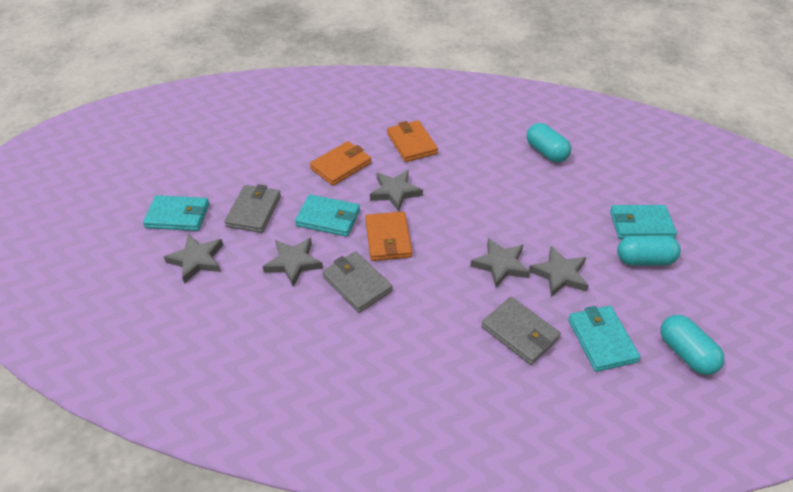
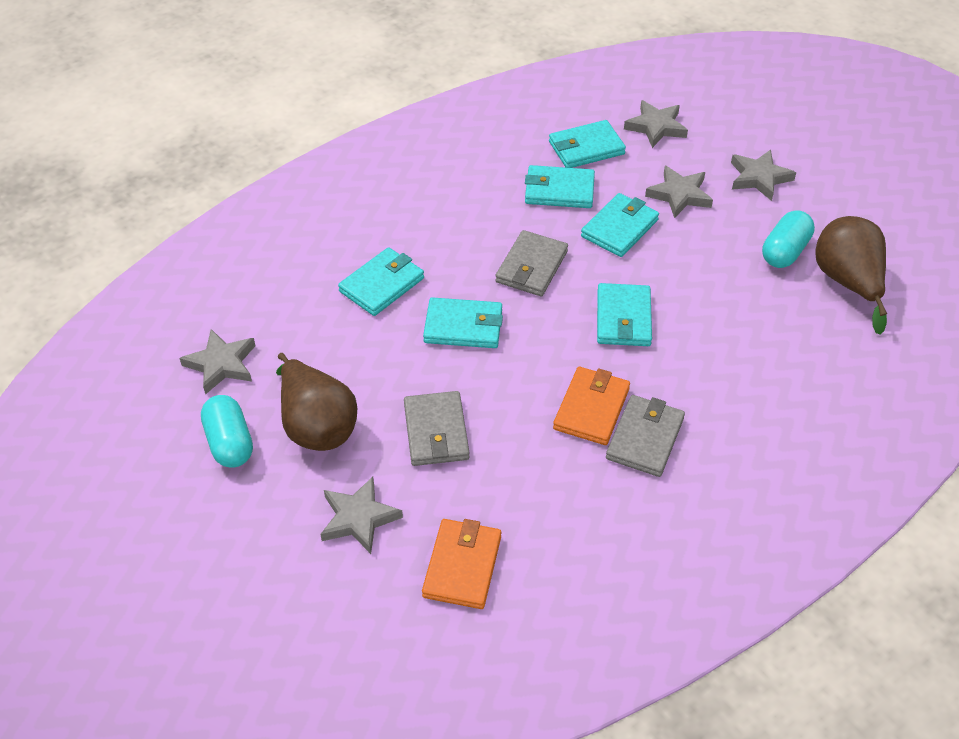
brown pear: none = 0 -> [276,353,357,451] [815,216,887,335] = 2
orange wallet: [310,141,371,186] [365,212,412,261] [387,120,438,162] = 3 -> [422,519,501,609] [553,367,630,445] = 2
turquoise capsule: [527,123,571,162] [617,235,681,266] [660,315,724,375] = 3 -> [201,395,253,468] [762,210,815,268] = 2
turquoise wallet: [143,195,209,231] [295,194,360,237] [568,306,641,372] [610,205,677,239] = 4 -> [338,247,424,316] [423,297,503,348] [525,165,595,208] [549,120,626,168] [581,193,659,257] [597,283,652,346] = 6

